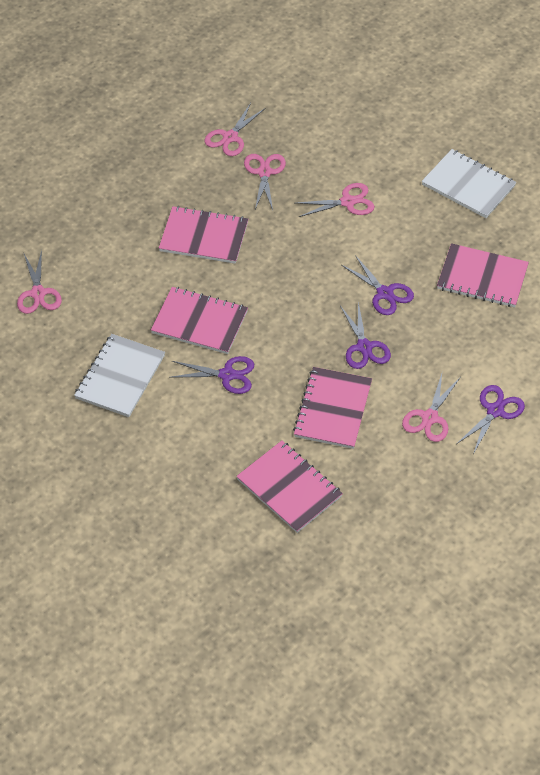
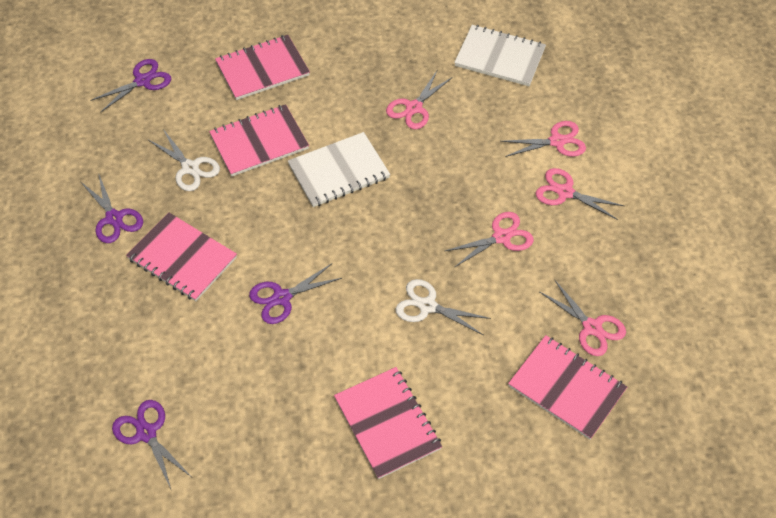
white scissors: none = 0 -> [148,129,220,191] [395,279,491,335] = 2

